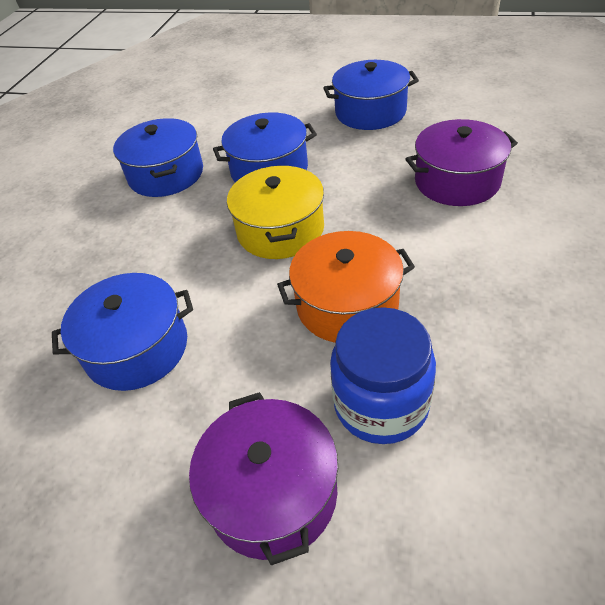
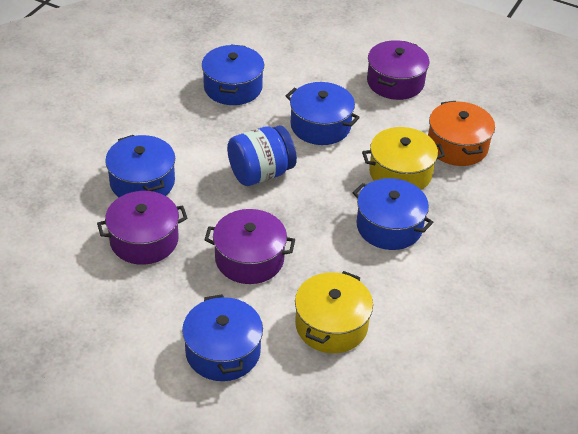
blue pot: [52,273,193,391] [113,118,203,197] [213,112,317,183] [323,60,419,130] = 4 -> [105,135,175,197] [182,294,263,381] [202,45,264,105] [286,82,360,145] [353,178,433,250] = 5
purple pot: [189,392,338,566] [405,119,518,206] = 2 -> [97,191,188,265] [204,209,295,284] [367,40,430,100] = 3
yellow pot: [227,165,324,259] = 1 -> [295,271,373,353] [362,127,445,190] = 2

